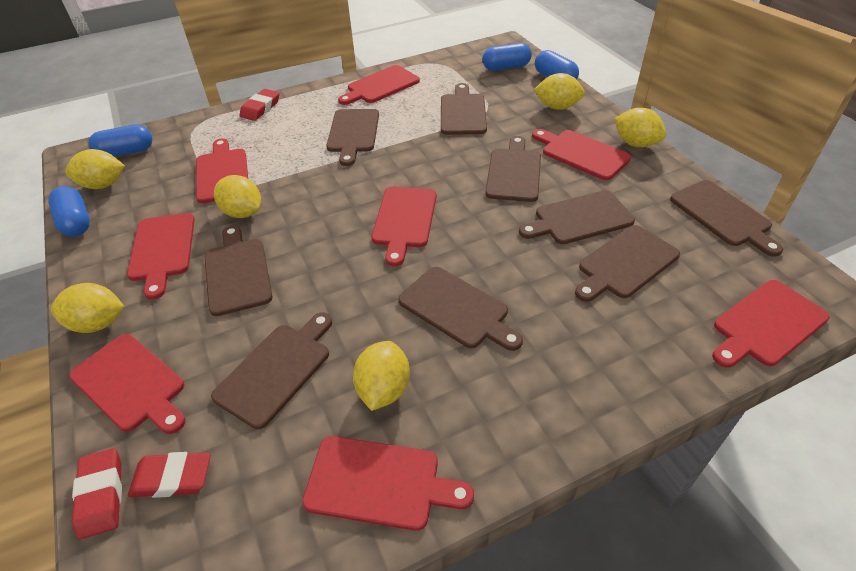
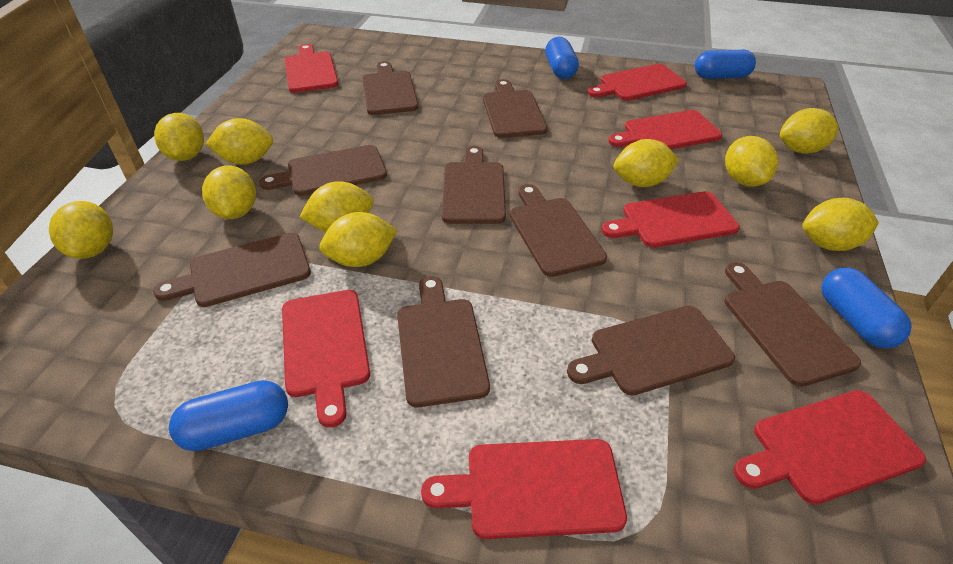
red cutting board: [69,334,185,434] [127,213,195,300] [196,139,248,203] [302,436,474,531] [338,65,420,105] [372,187,437,266] [532,129,631,180] [712,280,830,368] = 8 -> [282,290,370,428] [284,44,338,93] [421,439,627,539] [588,64,687,101] [601,191,740,248] [608,110,722,149] [734,390,926,505] = 7
red eraser: [72,448,122,539] [128,452,211,498] [240,89,280,121] = 3 -> none = 0
yellow lemon: [50,283,124,333] [65,149,125,189] [214,175,261,218] [353,341,410,411] [534,73,585,110] [614,108,666,147] = 6 -> [49,201,113,259] [154,113,204,161] [202,166,256,219] [206,118,273,165] [299,181,373,232] [319,212,397,267] [614,139,679,187] [725,136,778,187] [780,108,839,154] [802,198,879,251] = 10

